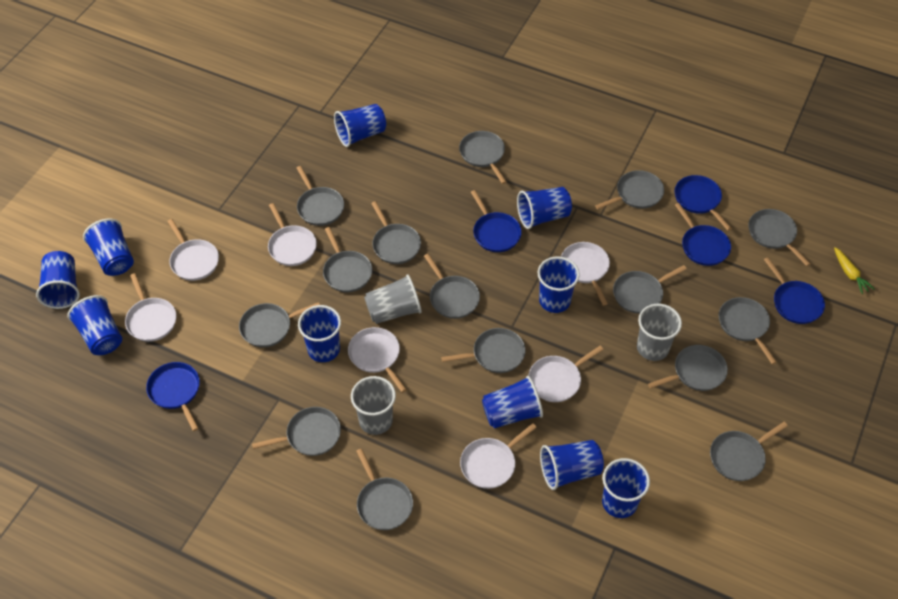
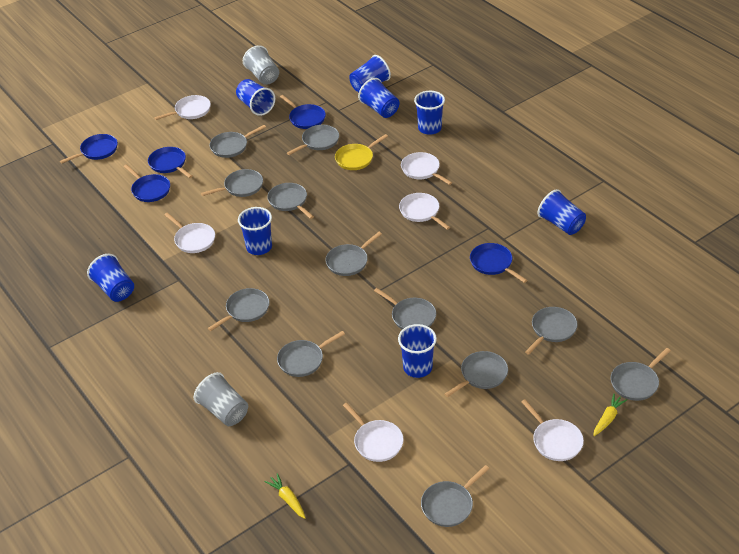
blue cup: [36,251,80,309] [67,295,122,355] [83,218,134,276] [298,305,341,362] [334,104,386,147] [482,376,543,428] [517,187,572,229] [538,256,580,313] [540,440,604,490] [602,458,650,518] = 10 -> [87,254,134,302] [236,79,275,116] [238,207,272,255] [349,55,391,92] [358,78,400,118] [398,324,437,378] [414,91,445,135] [538,189,586,235] = 8
grey cup: [351,376,396,435] [364,274,422,324] [637,304,682,361] = 3 -> [194,372,248,426] [243,45,279,85] = 2
grey pan: [239,302,320,347] [252,407,341,456] [297,166,344,226] [323,227,372,292] [356,449,413,530] [371,201,421,264] [424,254,480,319] [441,328,525,373] [459,131,507,184] [595,170,664,209] [613,265,687,314] [648,345,728,391] [710,422,788,481] [719,297,777,364] [748,209,811,266] = 15 -> [201,169,263,197] [208,288,270,331] [210,125,266,158] [267,183,314,219] [277,331,345,377] [287,125,339,155] [325,232,382,276] [374,288,436,330] [421,465,490,527] [444,351,508,397] [525,307,578,355] [611,348,671,401] = 12
white pan: [125,273,176,342] [167,219,219,281] [268,203,317,266] [348,327,407,393] [460,423,537,489] [528,345,604,402] [561,242,610,306] = 7 -> [154,95,211,120] [164,213,215,253] [343,403,404,462] [399,193,450,230] [401,152,452,185] [521,399,584,461] = 6
yellow carrot: [834,247,875,294] = 1 -> [265,473,306,519] [593,394,627,436] = 2
yellow pan: none = 0 -> [335,134,388,170] = 1

